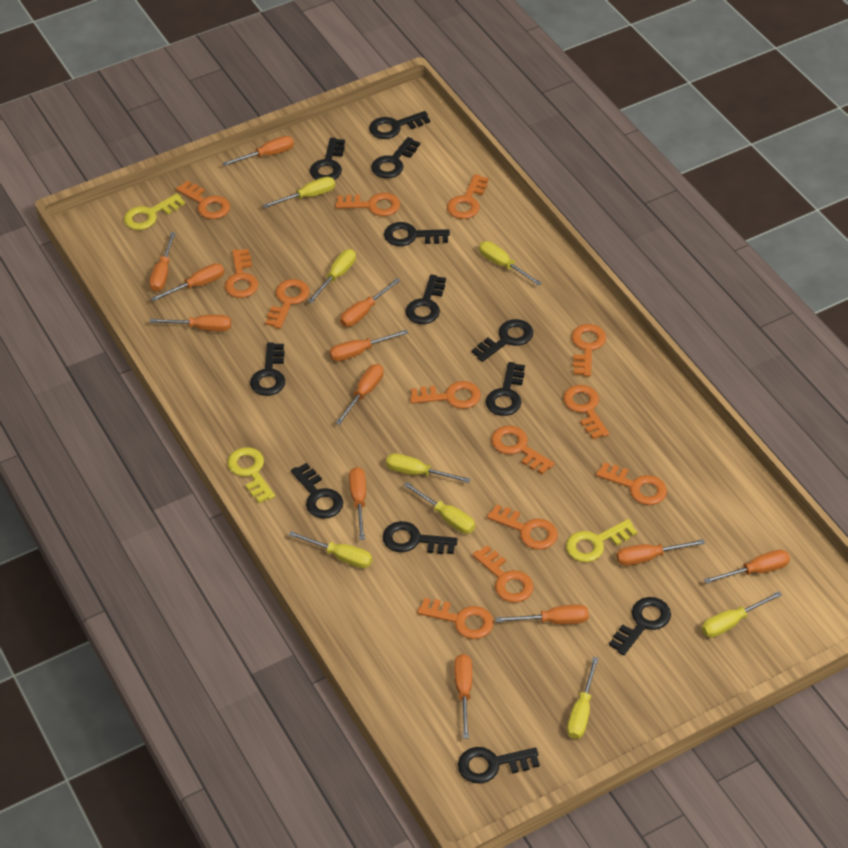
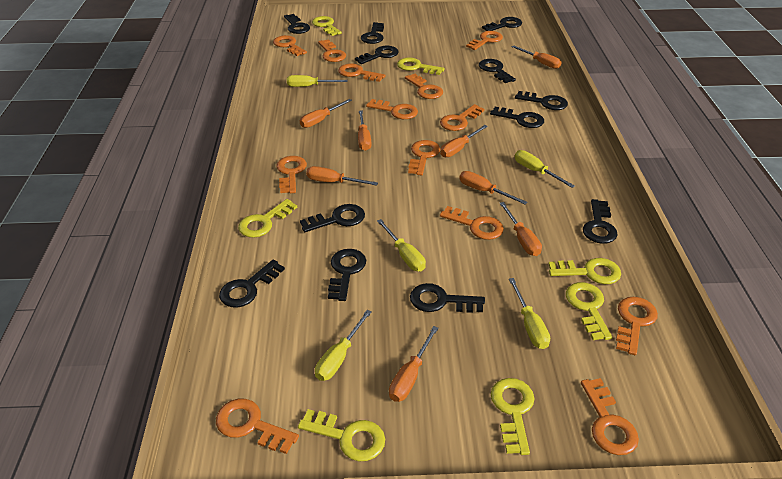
orange screwdriver: [149,232,176,292] [150,315,231,331] [151,263,225,301] [223,136,294,166] [329,329,408,361] [336,364,384,425] [340,278,400,327] [349,467,366,540] [454,654,472,739] [496,604,589,624] [616,539,705,566] [704,550,790,584] = 12 -> [300,99,352,128] [306,166,378,186] [358,110,371,151] [389,326,438,402] [440,125,488,157] [459,171,528,205] [500,202,542,256] [512,45,562,69] = 8
yellow key: [124,193,185,230] [227,447,275,503] [566,519,637,562] = 3 -> [238,199,297,238] [298,409,385,461] [312,16,342,36] [397,58,445,75] [491,378,535,455] [549,258,621,284] [566,282,612,340] = 7
yellow screwdriver: [263,177,335,208] [289,531,372,568] [308,249,356,303] [386,453,471,483] [404,482,475,534] [479,241,542,286] [567,657,599,739] [702,591,782,637] = 8 -> [287,75,348,87] [315,310,372,381] [377,219,426,272] [509,278,550,349] [515,150,575,188] = 5

